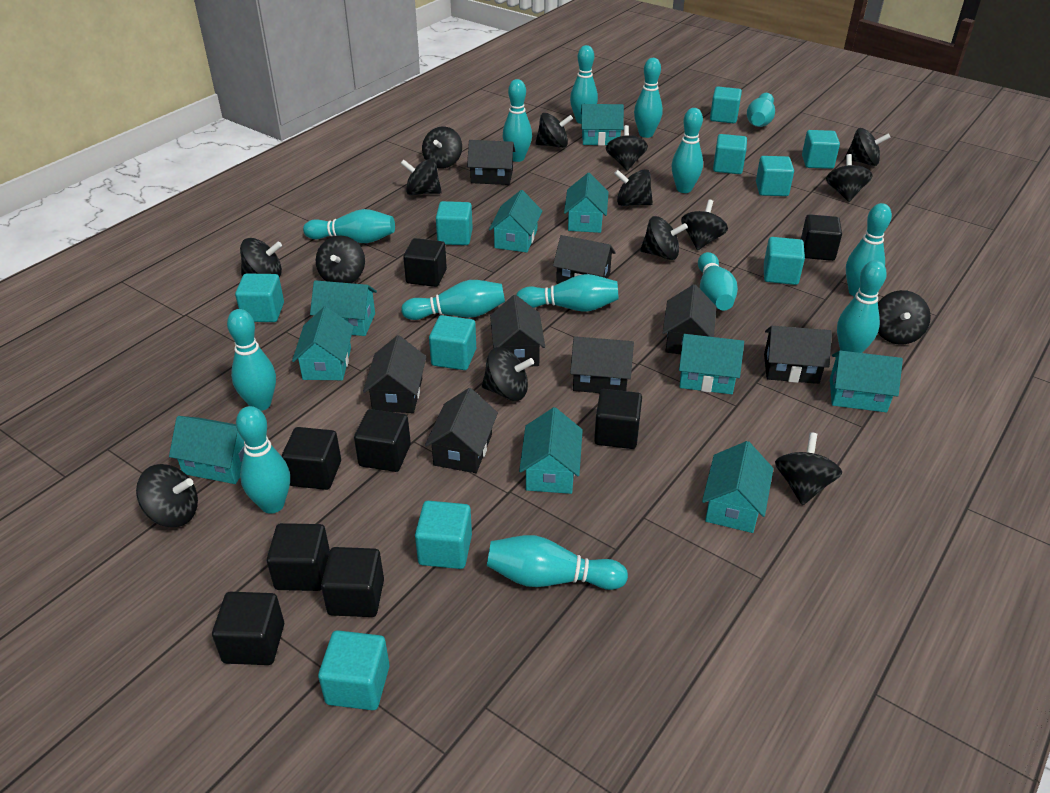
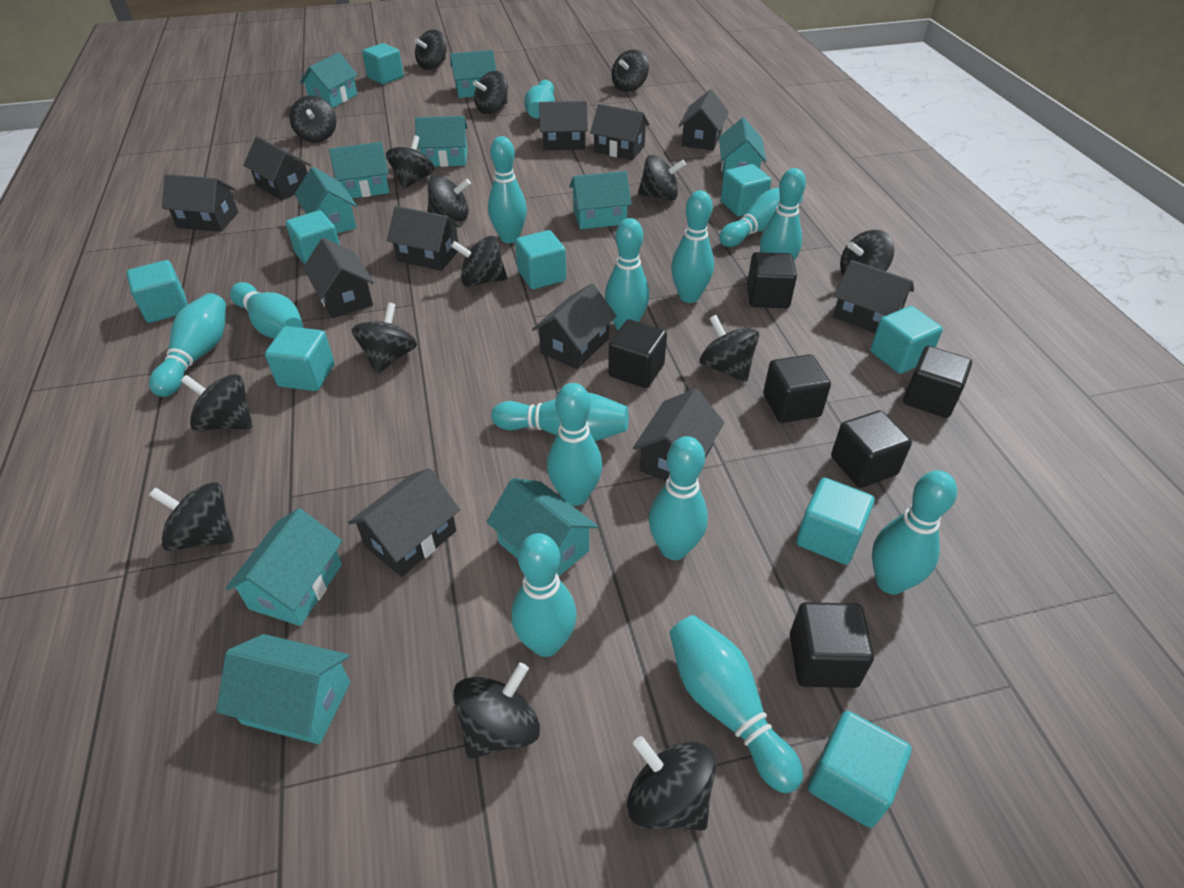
black cube: [212,592,284,665] [267,523,330,591] [282,427,341,490] [321,547,384,617] [354,409,411,472] [403,238,447,287] [594,389,642,449] [801,214,842,261] = 8 -> [608,319,667,388] [747,252,797,308] [763,354,831,423] [790,602,874,688] [831,410,912,488] [903,346,972,418] = 6
black house: [363,335,426,413] [425,388,498,473] [467,140,515,185] [490,295,545,367] [553,235,616,284] [570,336,634,393] [662,284,716,354] [764,326,832,384] = 8 -> [162,174,238,232] [243,136,311,200] [303,238,374,318] [348,468,460,577] [387,206,461,271] [532,283,616,369] [539,101,588,150] [590,104,650,160] [633,388,724,481] [679,90,729,151] [833,260,914,333] = 11
turquoise cube: [235,273,284,322] [318,630,389,710] [415,501,472,569] [429,315,476,370] [436,201,473,245] [710,87,742,124] [713,134,747,174] [756,156,794,196] [764,237,805,285] [802,130,840,169] = 10 -> [126,260,188,323] [265,326,334,391] [286,210,340,265] [362,43,403,84] [515,230,566,289] [721,164,771,217] [796,478,874,565] [808,711,911,828] [870,306,943,374] = 9

